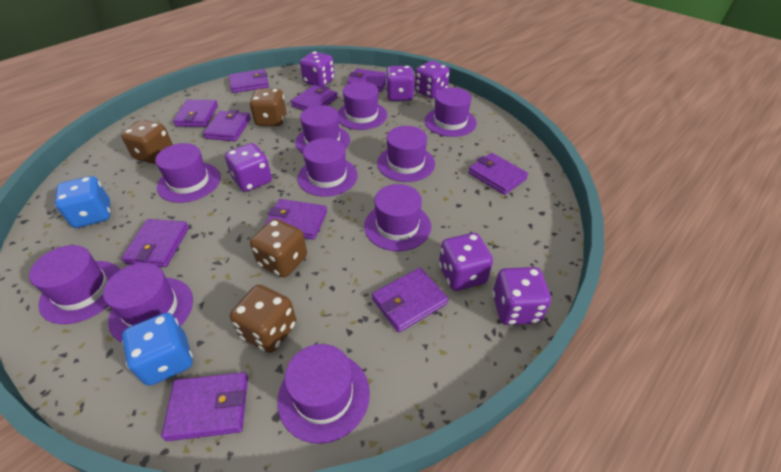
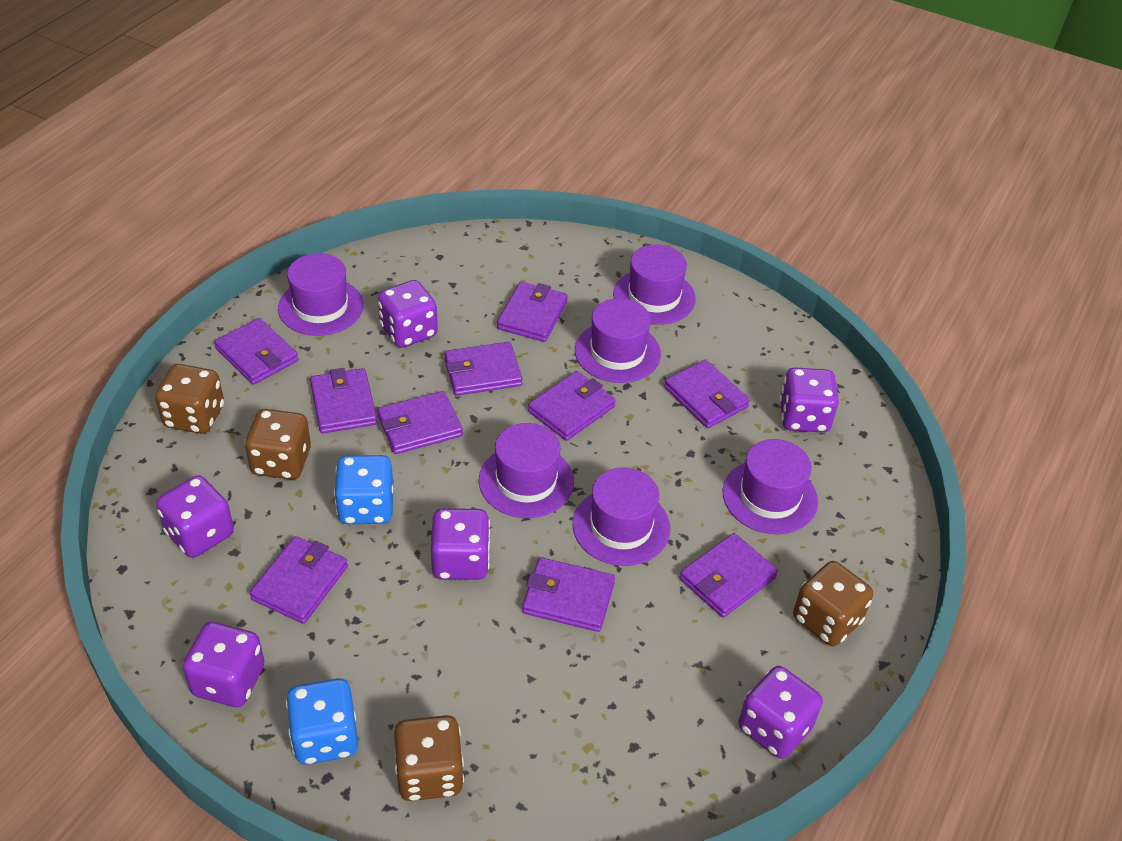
purple hat: [29,245,120,324] [103,263,193,343] [155,143,221,203] [277,344,370,444] [295,105,350,154] [297,138,358,197] [338,81,387,130] [364,184,431,251] [377,126,435,182] [425,87,477,137] = 10 -> [278,253,364,336] [479,423,574,518] [572,467,670,566] [575,298,661,383] [613,245,696,325] [722,439,818,534] = 6

